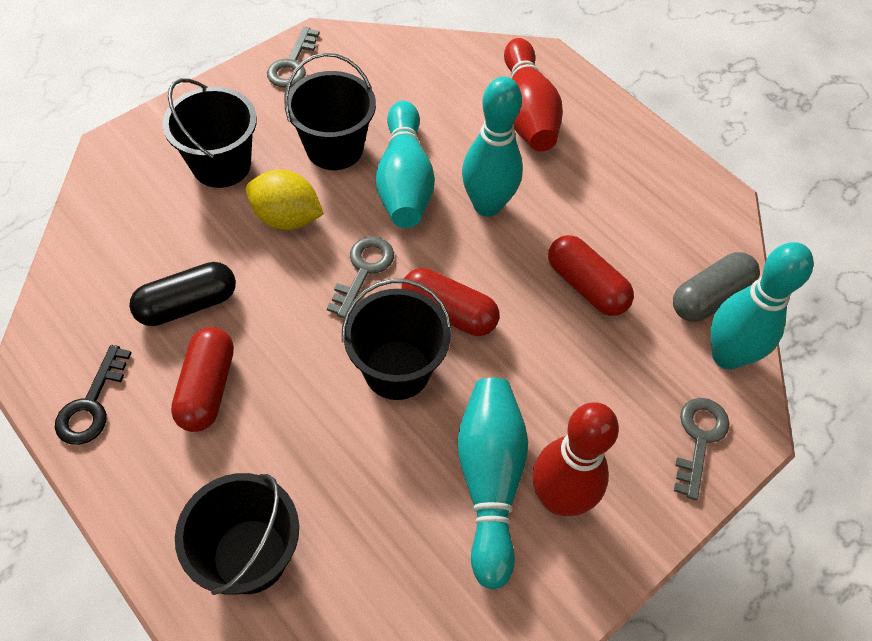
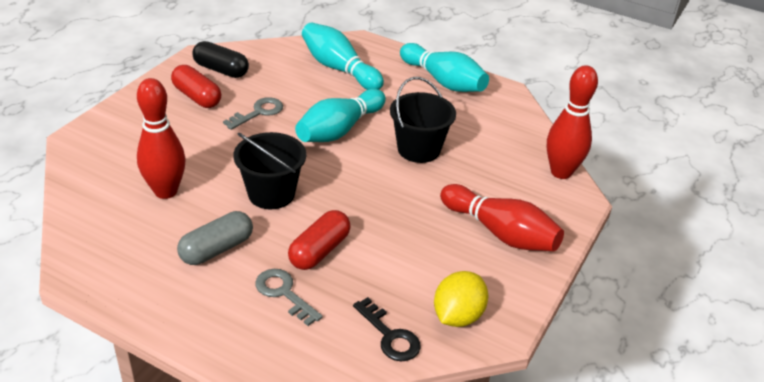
black bucket: [162,78,257,188] [175,473,299,595] [284,53,376,170] [342,279,452,400] = 4 -> [234,132,306,209] [390,77,456,163] = 2
grey key: [267,27,320,88] [327,236,394,318] [674,398,730,500] = 3 -> [223,97,283,130] [255,269,323,326] = 2
red bowling pin: [504,38,563,151] [532,402,619,516] = 2 -> [137,78,186,199] [440,184,564,251] [547,65,598,179] = 3
red capsule: [171,327,234,432] [402,268,499,336] [548,235,634,316] = 3 -> [171,65,221,108] [288,210,351,270] = 2
turquoise bowling pin: [376,101,435,228] [457,378,528,590] [462,77,523,217] [711,242,814,370] = 4 -> [295,89,386,142] [302,22,384,90] [400,43,489,92] = 3

